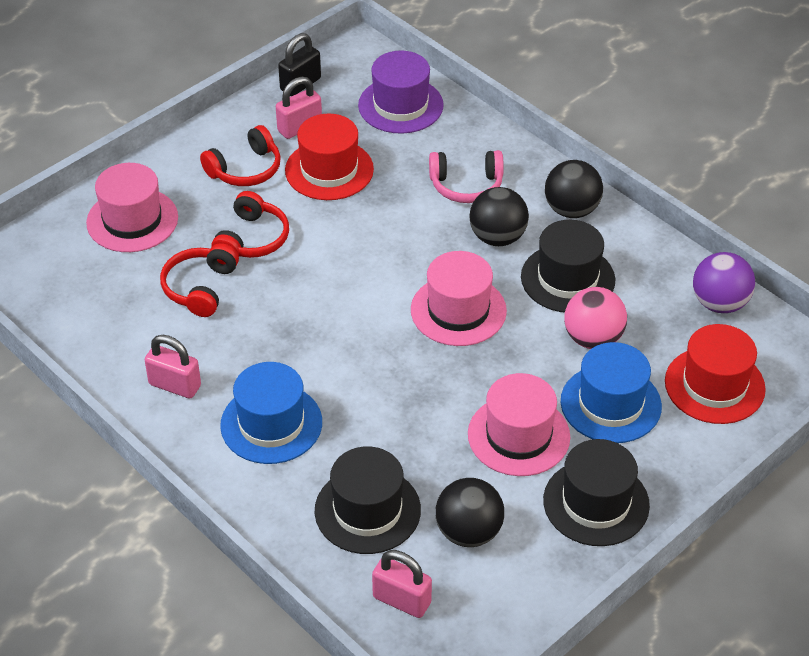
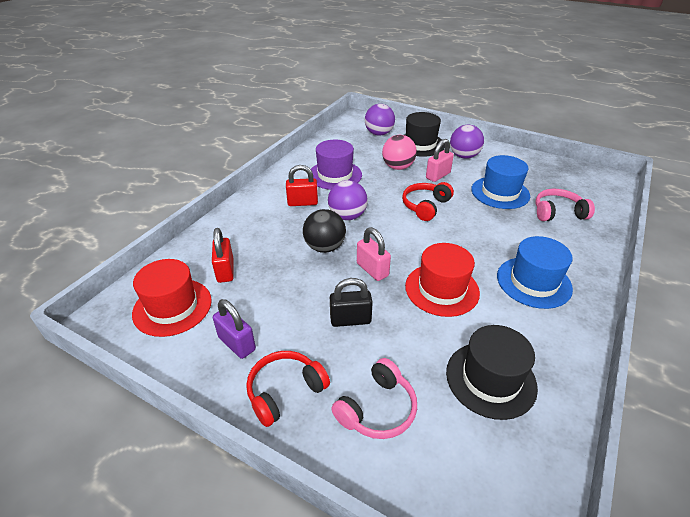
black ball: [435,478,504,547] [469,187,529,246] [545,160,603,218] = 3 -> [303,209,346,253] = 1
black hat: [315,446,421,554] [521,220,615,313] [543,439,650,546] = 3 -> [404,112,445,157] [446,325,538,420] = 2
pink hat: [86,163,178,252] [411,251,507,346] [468,373,570,476] = 3 -> none = 0
pink headphones: [429,150,504,203] = 1 -> [331,358,417,439] [536,189,595,221] = 2
pink padlock: [145,335,201,398] [276,77,322,139] [372,550,432,618] = 3 -> [357,227,391,281] [426,139,454,182] = 2
purple ball: [693,252,755,313] = 1 -> [328,180,368,220] [365,104,395,136] [450,125,484,159] = 3
purple padlock: none = 0 -> [213,299,256,359] = 1
red headphones: [160,243,239,317] [200,125,281,186] [212,191,289,258] = 3 -> [246,351,330,427] [402,182,454,221] = 2
red padlock: none = 0 -> [212,228,234,283] [286,165,318,206] = 2

